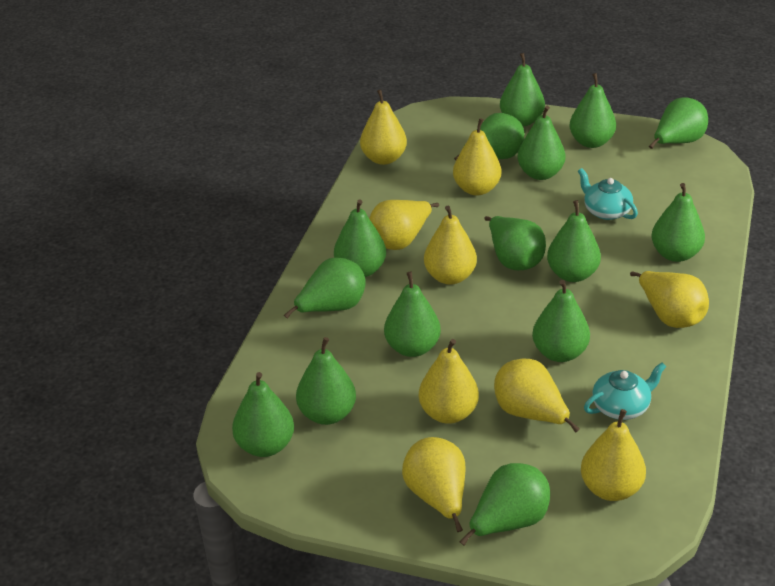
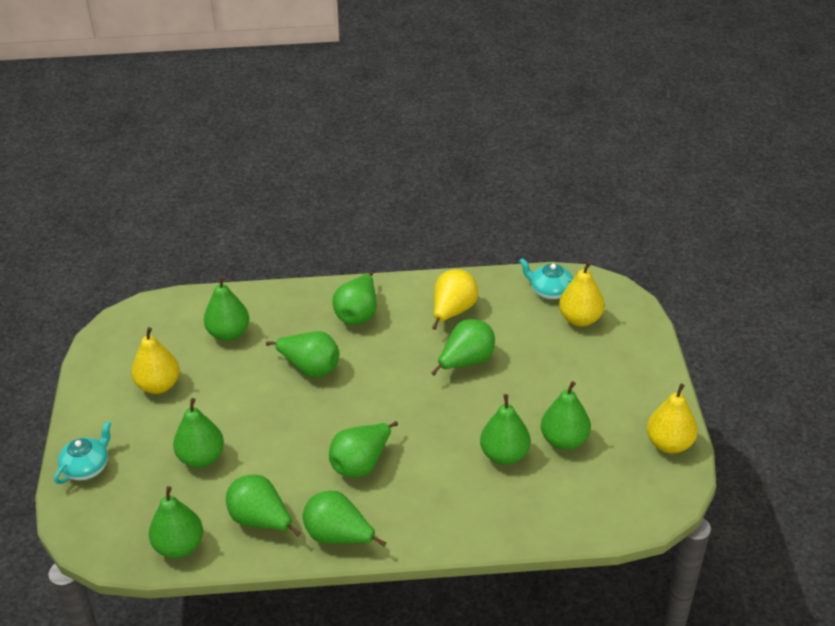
green pear: [232,372,294,457] [284,257,366,319] [296,337,356,425] [334,199,386,277] [384,272,441,357] [454,113,524,160] [460,463,550,546] [484,216,546,270] [500,53,545,126] [517,106,566,180] [532,280,590,362] [547,200,601,282] [569,73,616,148] [649,97,708,149] [651,183,705,262] = 15 -> [149,486,203,558] [173,398,224,468] [204,276,249,341] [226,475,301,537] [266,331,339,378] [302,491,387,547] [329,421,398,478] [333,271,377,325] [431,319,495,376] [480,394,530,465] [541,381,591,450] = 11
yellow pear: [360,89,407,165] [369,200,439,250] [402,437,466,532] [419,339,479,424] [424,206,477,285] [453,118,501,196] [494,359,580,433] [581,409,646,501] [630,271,709,328] = 9 -> [132,327,180,394] [432,269,478,330] [559,261,604,326] [647,383,698,453] = 4

